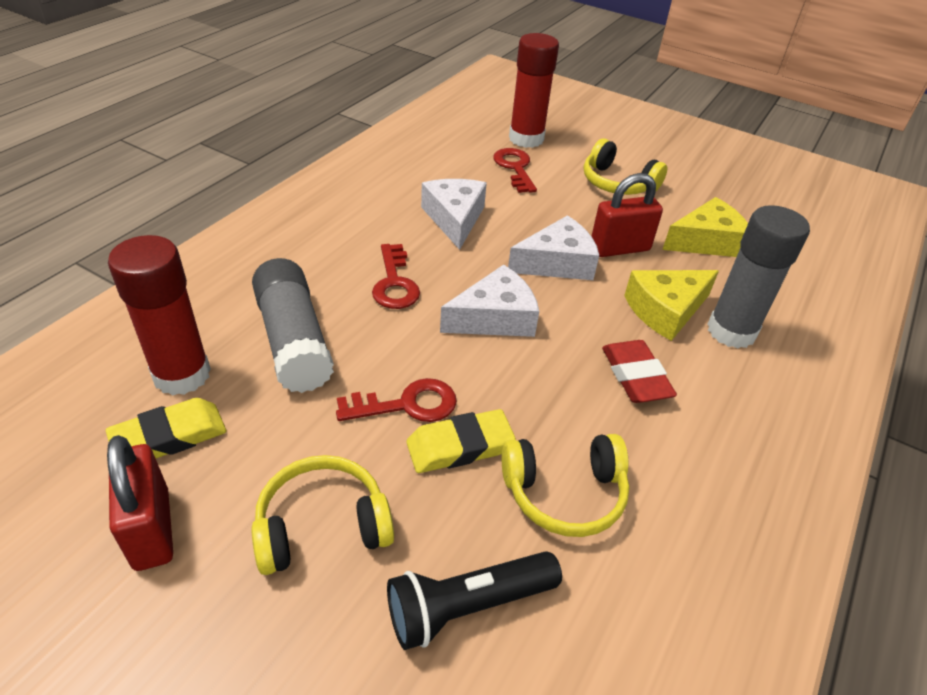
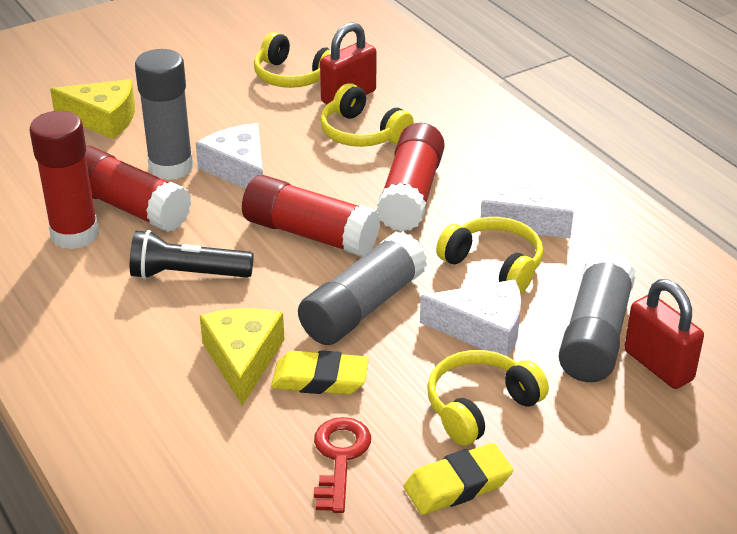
grey glue stick: [252,258,334,393] [708,205,810,349] = 2 -> [135,49,193,180] [298,232,427,345] [559,251,635,382] = 3
red eraser: [602,340,677,403] = 1 -> none = 0
red glue stick: [108,235,211,396] [509,33,559,148] = 2 -> [29,111,99,249] [85,146,191,232] [242,175,380,257] [377,123,445,232] = 4
red key: [336,378,457,422] [372,244,420,309] [493,148,537,193] = 3 -> [314,417,371,513] = 1
yellow headphones: [251,455,394,575] [502,434,629,537] [584,138,668,195] = 3 -> [254,32,331,88] [320,83,414,147] [427,350,549,446] [436,217,543,294] = 4

